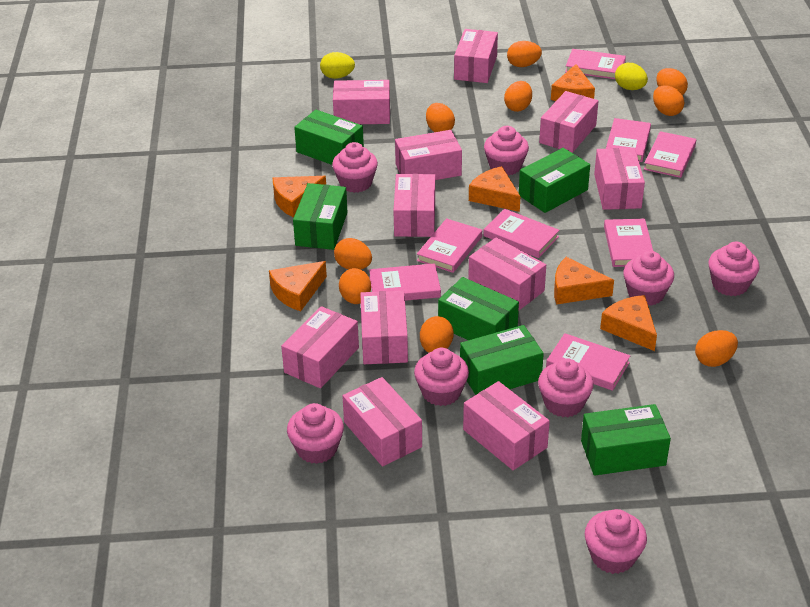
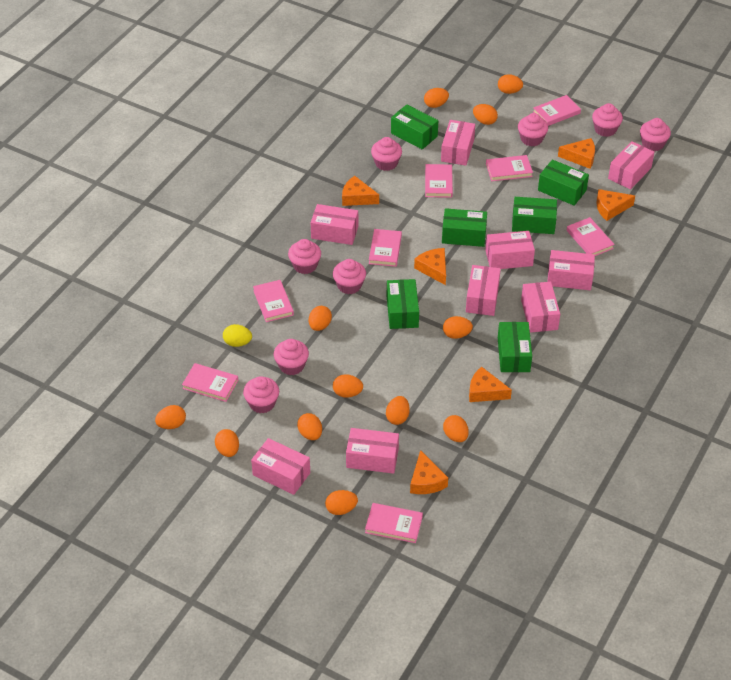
orange egg: [334,238,372,270] [339,268,371,304] [420,316,454,353] [426,103,455,132] [504,81,532,112] [507,41,542,67] [653,85,684,116] [656,68,688,95] [695,330,738,367] = 9 -> [155,405,186,429] [215,429,239,457] [297,413,322,440] [309,306,332,331] [325,490,358,515] [333,374,363,398] [386,396,410,425] [424,88,449,108] [443,316,473,339] [443,415,469,442] [473,104,498,125] [498,74,523,94] = 12
pink box: [281,306,359,388] [333,80,390,124] [342,377,422,466] [360,291,408,364] [393,174,435,237] [395,130,462,180] [454,29,498,83] [463,381,550,470] [468,237,546,310] [539,91,598,153] [594,148,645,210] = 11 -> [251,438,310,495] [311,204,358,245] [346,428,399,474] [441,120,475,166] [466,265,501,316] [485,231,535,269] [521,282,560,333] [547,250,595,290] [608,141,654,190] = 9
yellow egg: [320,52,355,79] [615,63,648,90] = 2 -> [223,324,252,347] = 1

